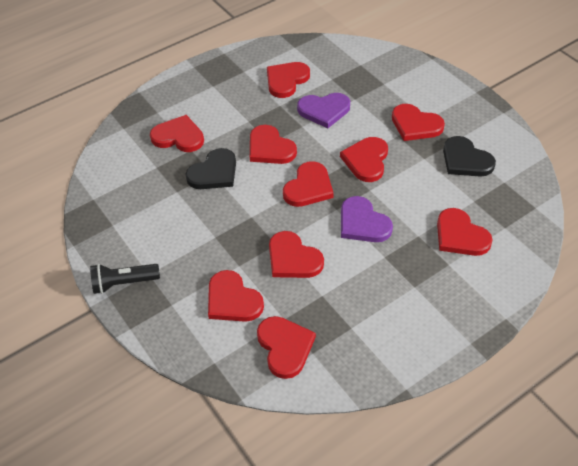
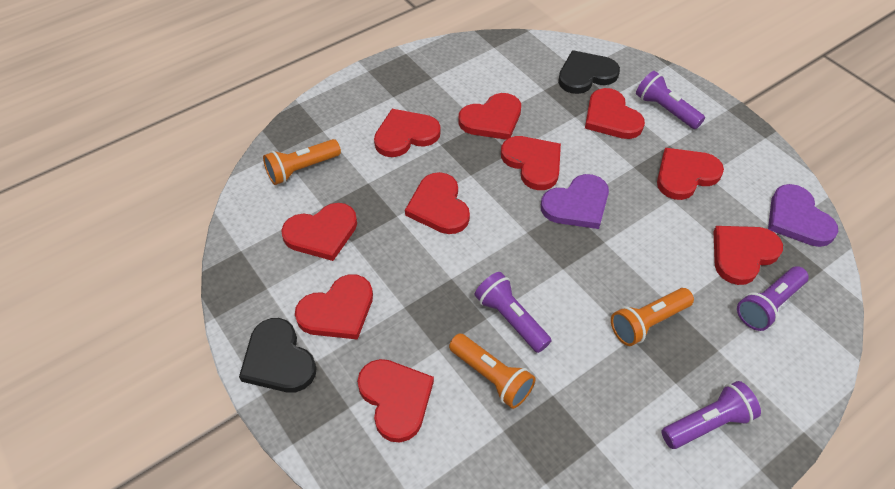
black flashlight: [90,264,160,294] = 1 -> none = 0
orange flashlight: none = 0 -> [263,139,341,185] [449,334,536,409] [611,288,694,346] = 3
purple flashlight: none = 0 -> [475,272,552,353] [636,71,705,129] [661,381,761,449] [737,266,809,331] = 4

